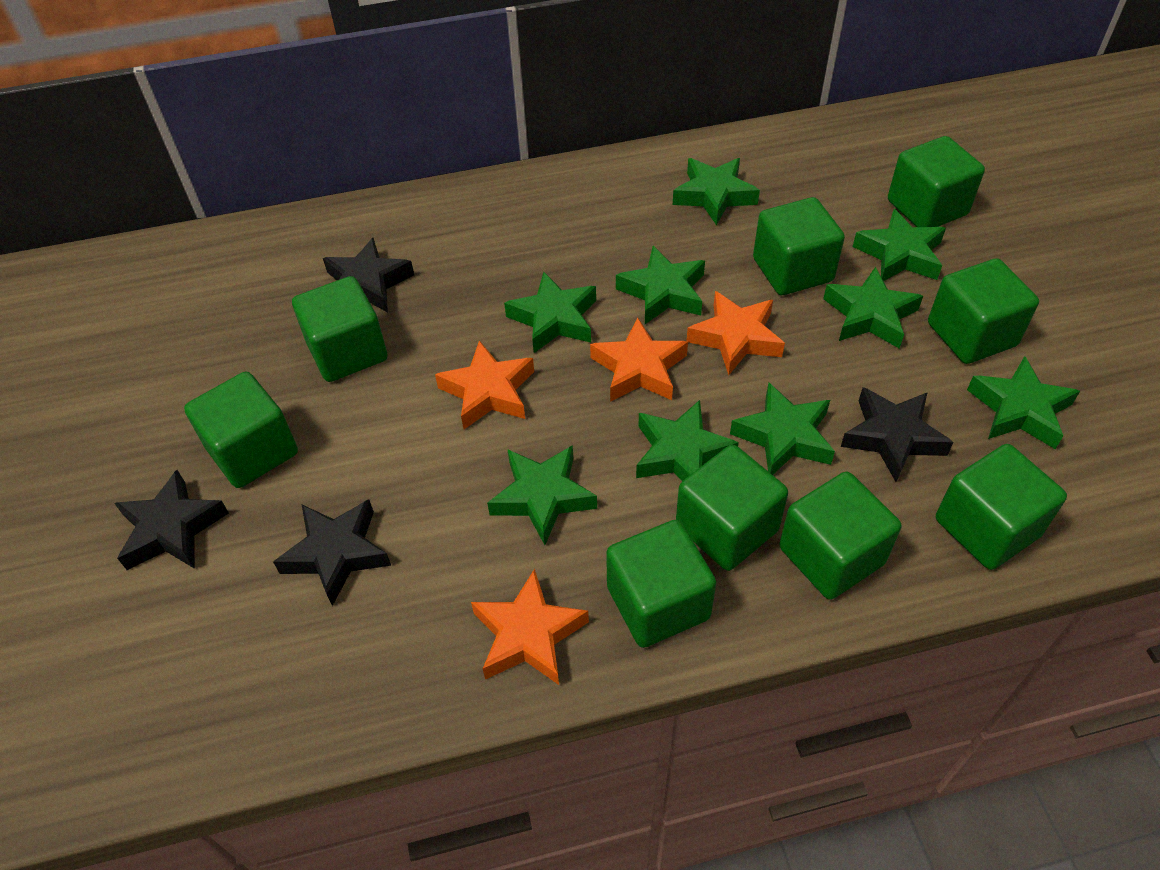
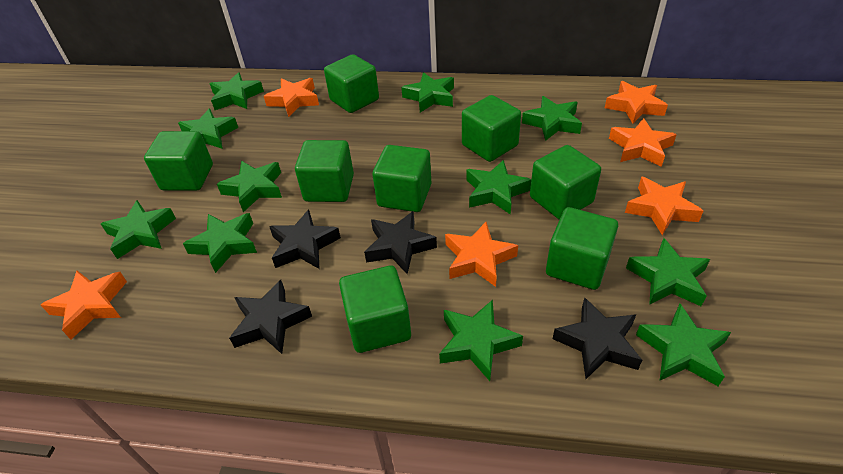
green cube: [184,372,298,488] [292,276,388,382] [606,520,716,648] [676,445,788,571] [753,197,845,295] [779,472,901,600] [888,136,985,227] [928,258,1039,364] [936,444,1067,570] = 9 -> [144,131,213,191] [295,140,354,202] [324,54,379,113] [339,266,411,353] [372,145,431,212] [462,95,521,162] [530,145,601,220] [546,207,618,290] = 8
green star: [487,445,597,545] [504,272,596,353] [616,246,705,324] [636,400,739,481] [673,158,760,226] [730,383,835,475] [823,267,923,348] [853,209,946,281] [967,356,1080,449] = 9 -> [101,200,176,259] [178,109,238,149] [183,213,257,273] [210,72,264,110] [217,161,282,212] [401,72,454,113] [439,300,523,381] [466,160,531,215] [522,96,582,141] [626,238,710,306] [636,304,731,386] = 11
orange star: [435,340,534,429] [471,569,589,685] [590,317,688,402] [687,291,785,376] = 4 -> [41,271,127,340] [264,78,319,117] [445,222,518,287] [605,81,668,124] [609,118,677,167] [625,177,703,235] = 6

